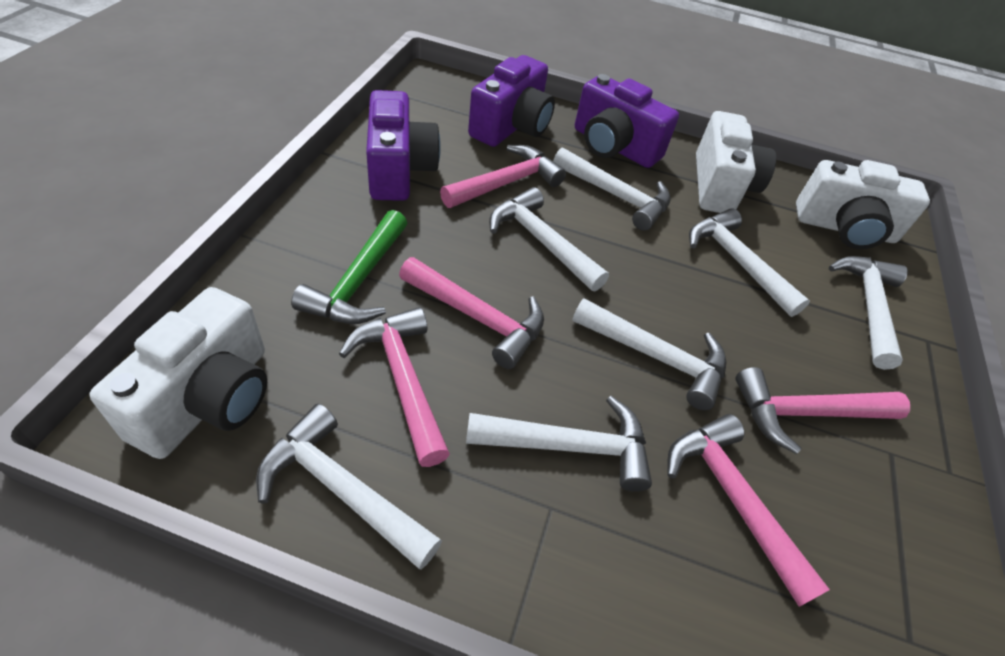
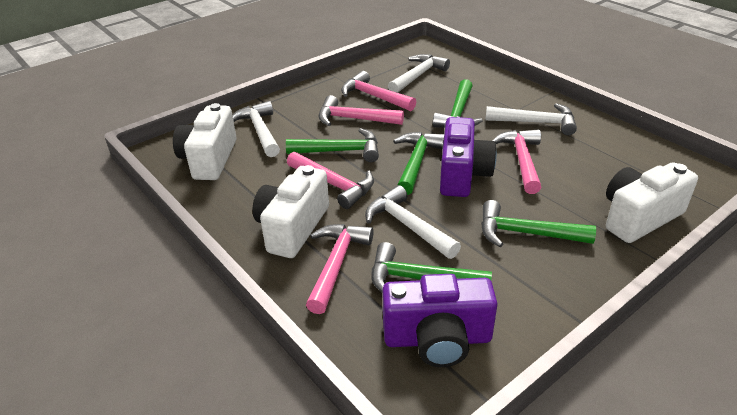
green hammer: [291,210,407,324] = 1 -> [286,128,379,162] [371,242,492,293] [393,132,444,195] [433,79,483,128] [481,200,596,247] = 5
purple camera: [366,90,441,201] [468,55,555,147] [575,74,679,168] = 3 -> [382,274,497,367] [440,117,497,197] = 2
white hammer: [256,404,442,570] [466,396,652,492] [489,187,609,291] [553,147,671,231] [572,298,726,410] [689,208,810,317] [829,256,908,370] = 7 -> [233,101,280,157] [365,185,461,259] [388,54,450,93] [485,103,577,135] = 4

